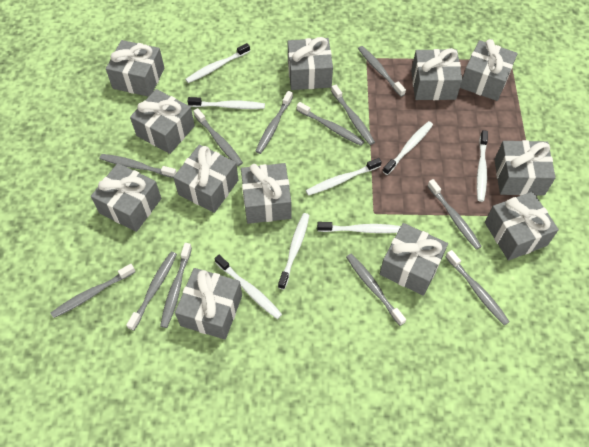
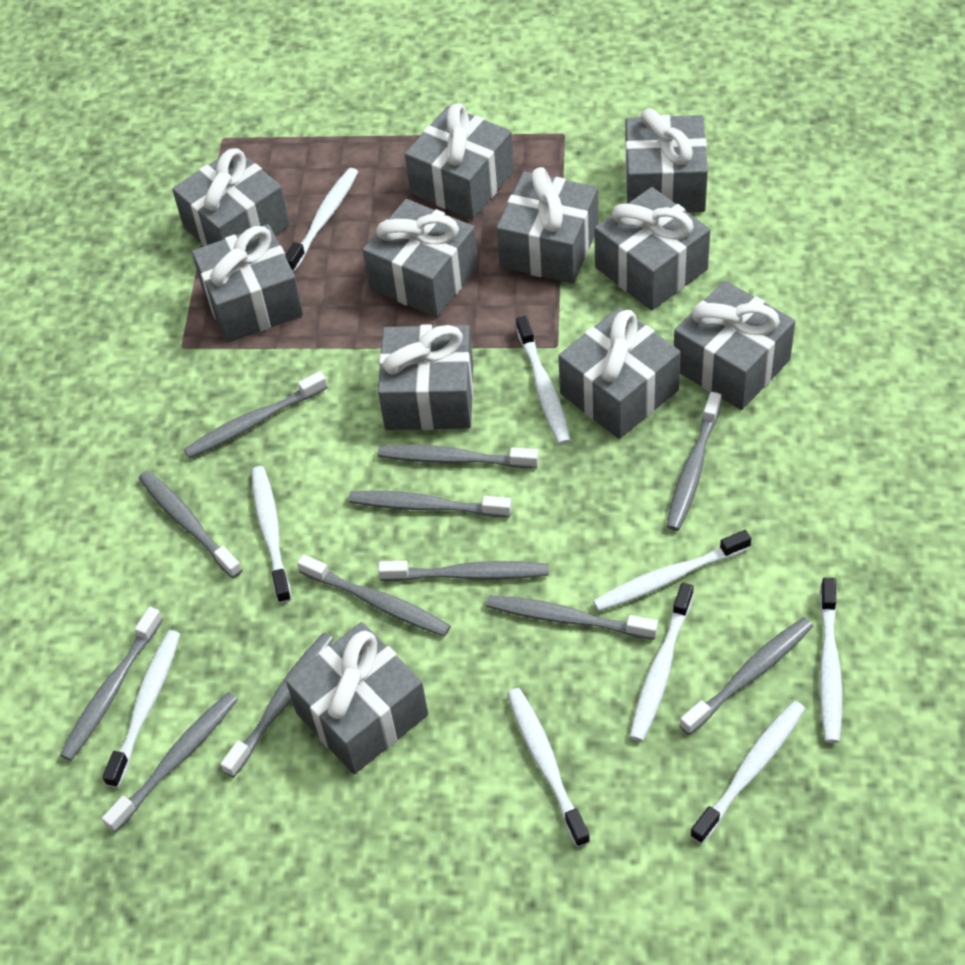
grey gift: [91,163,161,232] [106,40,165,97] [130,89,195,154] [173,145,238,213] [175,268,242,339] [241,163,292,224] [288,37,333,90] [380,223,448,296] [411,48,463,100] [460,39,518,101] [485,192,559,261] [494,140,556,196] = 12 -> [172,148,290,246] [192,224,304,343] [286,622,428,774] [363,199,478,317] [378,324,473,430] [405,103,514,220] [496,167,598,284] [558,307,681,439] [594,187,710,310] [625,108,708,213] [674,281,795,410] = 11
white toothbrush: [185,43,250,83] [188,97,265,109] [215,255,282,319] [278,213,309,290] [306,158,382,196] [317,222,401,233] [383,121,433,175] [477,130,488,202] = 8 -> [102,630,180,788] [251,466,291,603] [285,168,358,272] [507,688,590,847] [516,316,571,445] [593,530,751,612] [629,582,694,742] [690,701,805,844] [819,578,842,743] = 9

